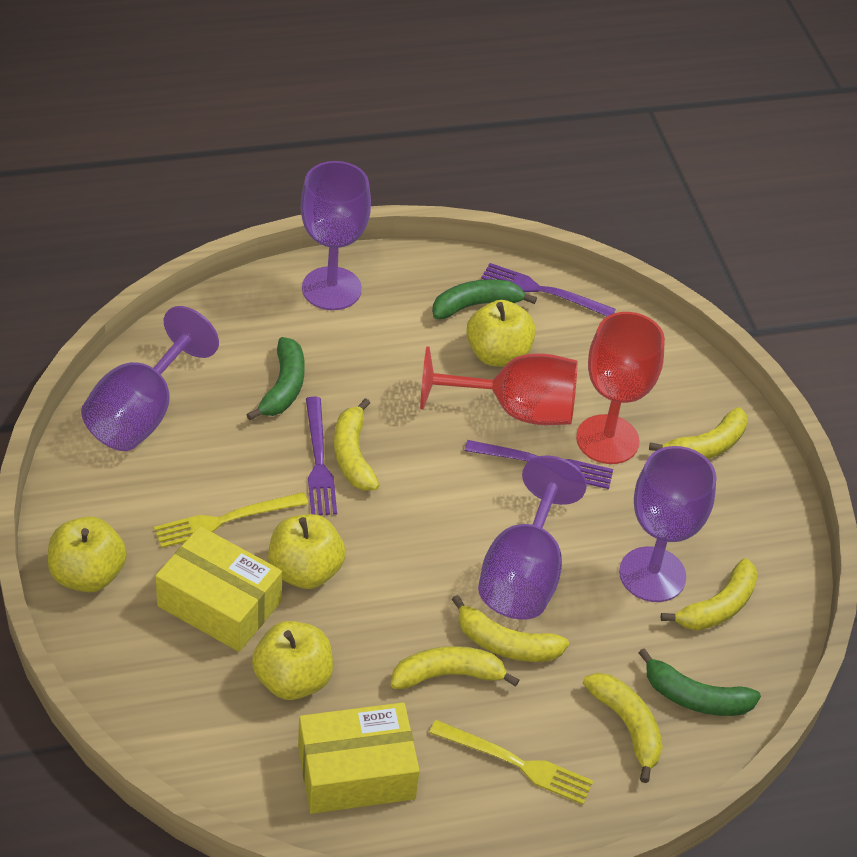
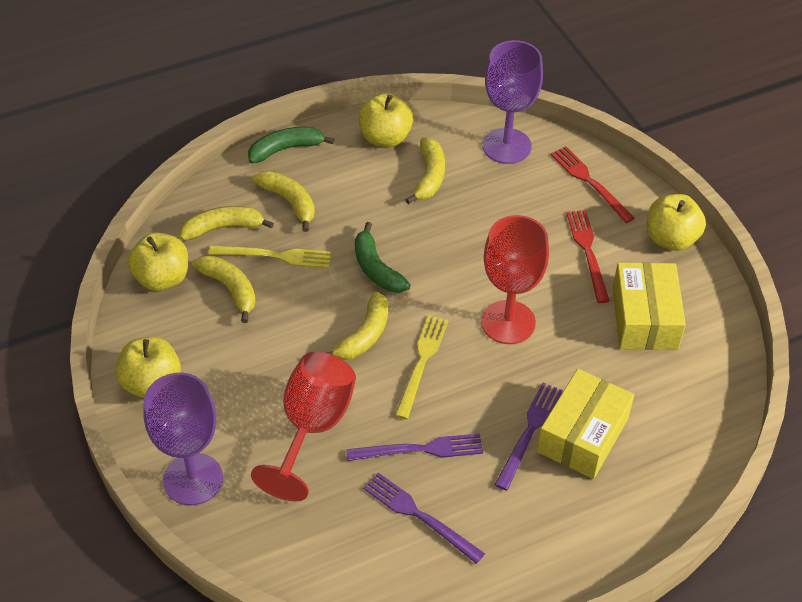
green banana: [246,337,305,420] [432,279,537,319] [638,648,761,716] = 3 -> [248,127,335,163] [355,222,411,293] = 2
purple goblet: [81,306,219,451] [301,161,371,310] [478,456,587,619] [619,446,716,602] = 4 -> [143,373,223,506] [483,40,543,164] = 2
red fork: none = 0 -> [551,146,635,223] [566,210,610,303] = 2
yellow banana: [334,398,380,491] [391,646,519,689] [452,595,569,662] [583,673,663,783] [649,407,748,459] [661,558,758,631] = 6 -> [180,206,274,240] [192,255,256,323] [253,171,315,232] [326,291,388,360] [406,138,445,204] = 5

